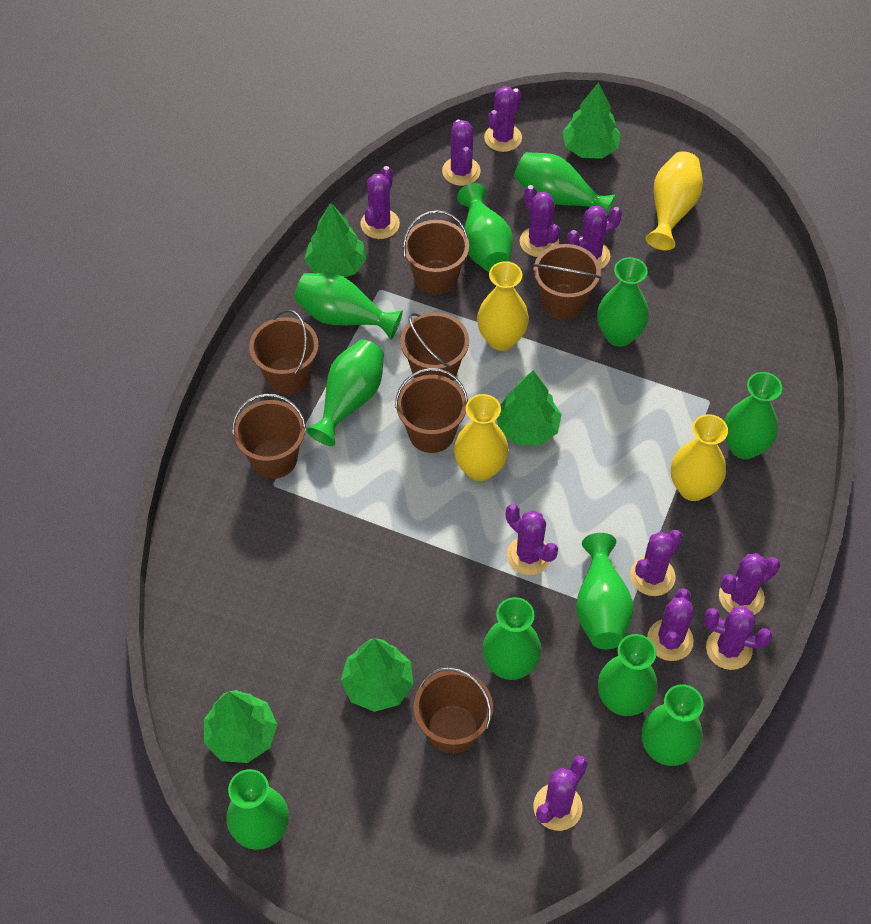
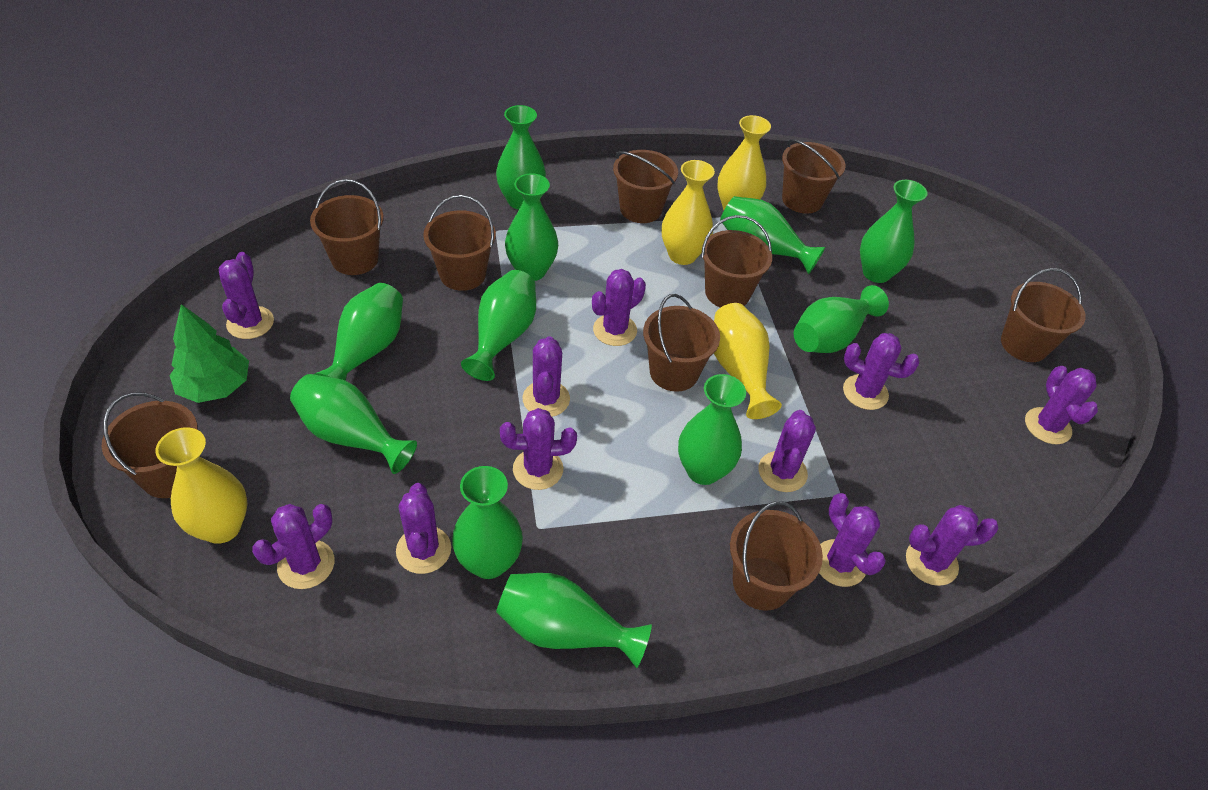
brown bucket: [232,394,306,479] [249,309,319,394] [395,368,468,453] [400,312,469,381] [403,210,469,295] [414,667,493,754] [533,244,601,320] = 7 -> [102,392,198,498] [310,179,384,275] [423,195,496,291] [613,150,678,223] [643,294,720,392] [701,215,772,308] [730,501,823,611] [782,139,846,214] [1001,268,1086,362] = 9
green tree: [204,690,277,763] [304,203,366,277] [340,638,414,712] [497,371,562,445] [562,82,621,159] = 5 -> [169,304,249,403] = 1

